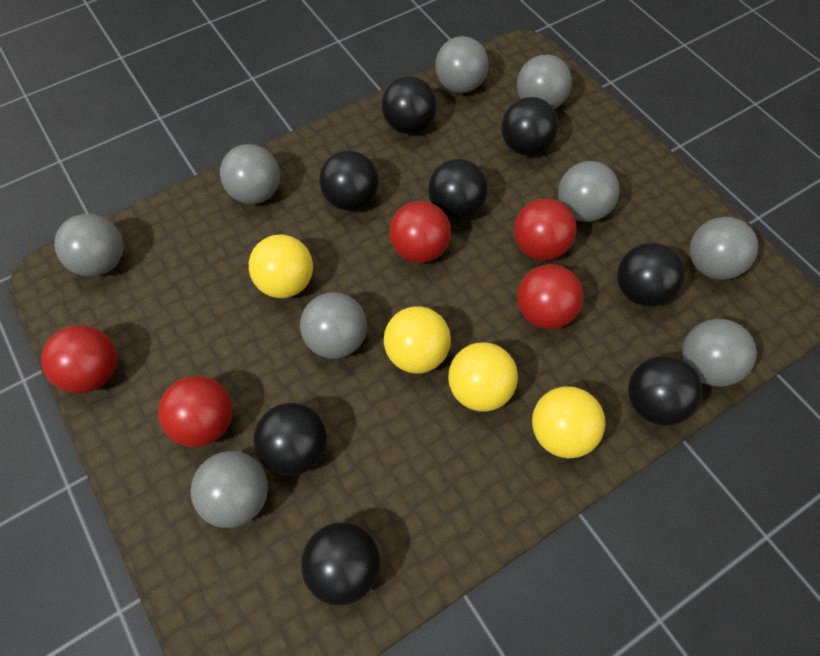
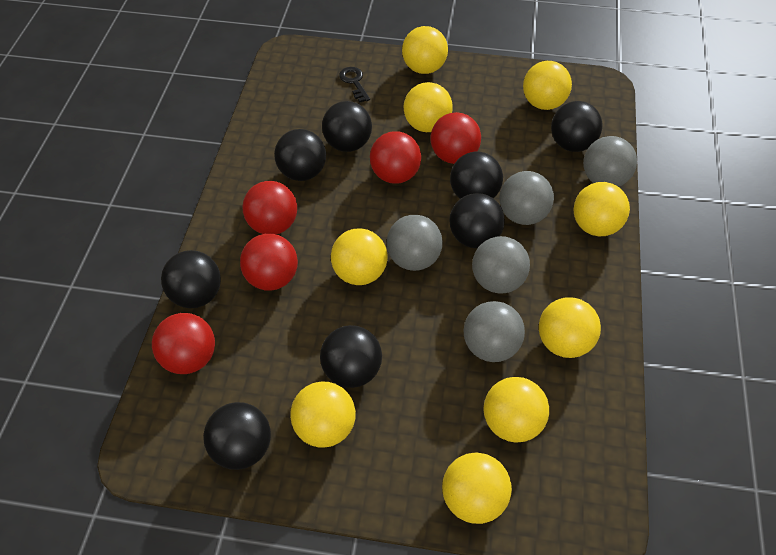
black key: none = 0 -> [339,67,370,102] = 1
grey ball: [54,214,123,277] [191,451,268,528] [220,144,280,204] [300,292,367,359] [435,36,489,93] [517,54,572,109] [558,161,620,222] [682,319,757,387] [689,217,758,280] = 9 -> [387,215,443,271] [464,301,525,362] [472,236,530,294] [499,171,554,225] [583,136,637,187] = 5
yellow ball: [249,235,313,298] [384,306,451,374] [448,342,518,412] [532,387,605,459] = 4 -> [290,382,356,448] [331,228,388,285] [402,26,448,74] [404,82,453,132] [442,452,512,524] [484,377,549,443] [523,61,572,110] [539,297,601,358] [574,182,630,236] = 9

